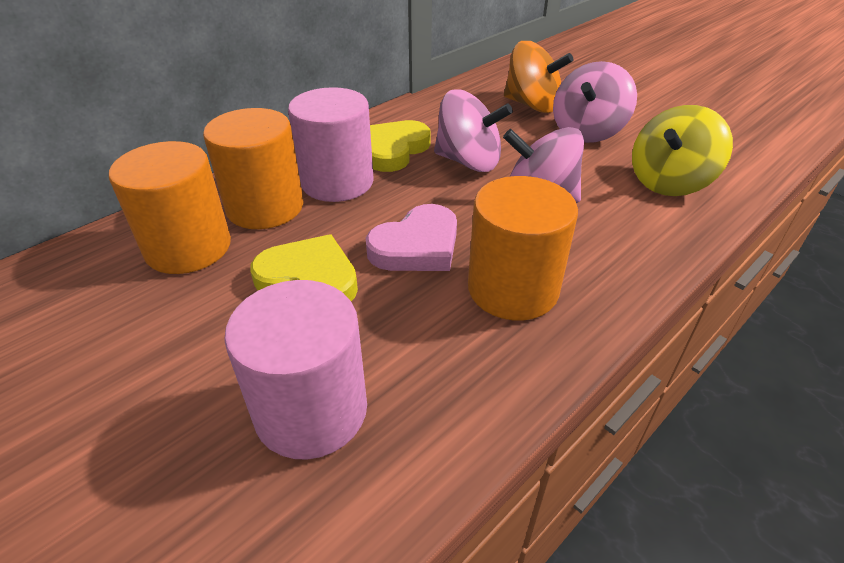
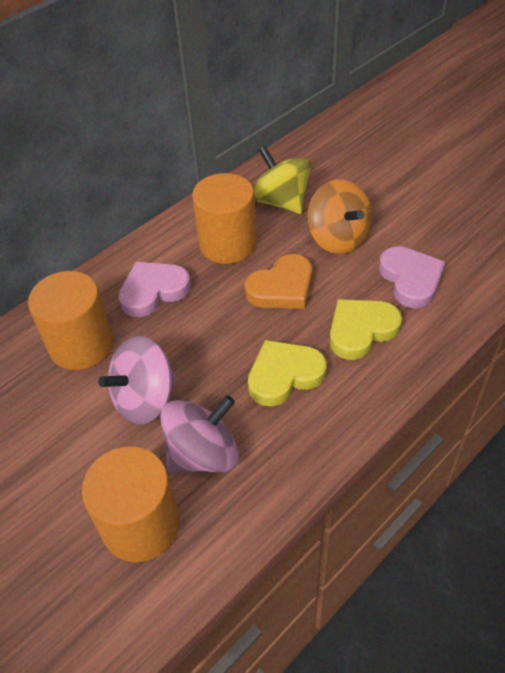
orange heart: none = 0 -> [245,254,312,309] = 1
pink cylinder: [224,280,367,460] [288,87,374,202] = 2 -> none = 0
pink heart: [366,204,457,271] = 1 -> [118,262,191,317] [379,246,445,308] = 2
pink spinning top: [434,89,513,172] [503,127,584,203] [553,61,637,143] = 3 -> [98,336,176,425] [160,395,239,473] = 2

